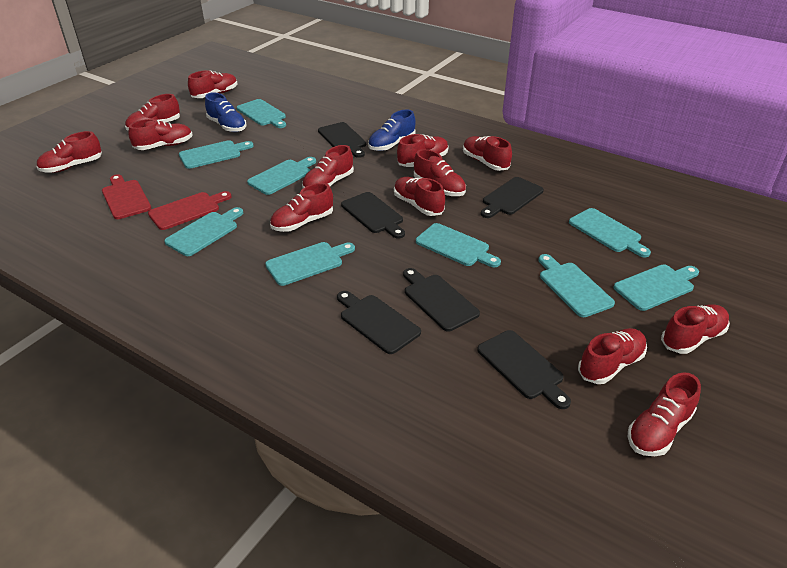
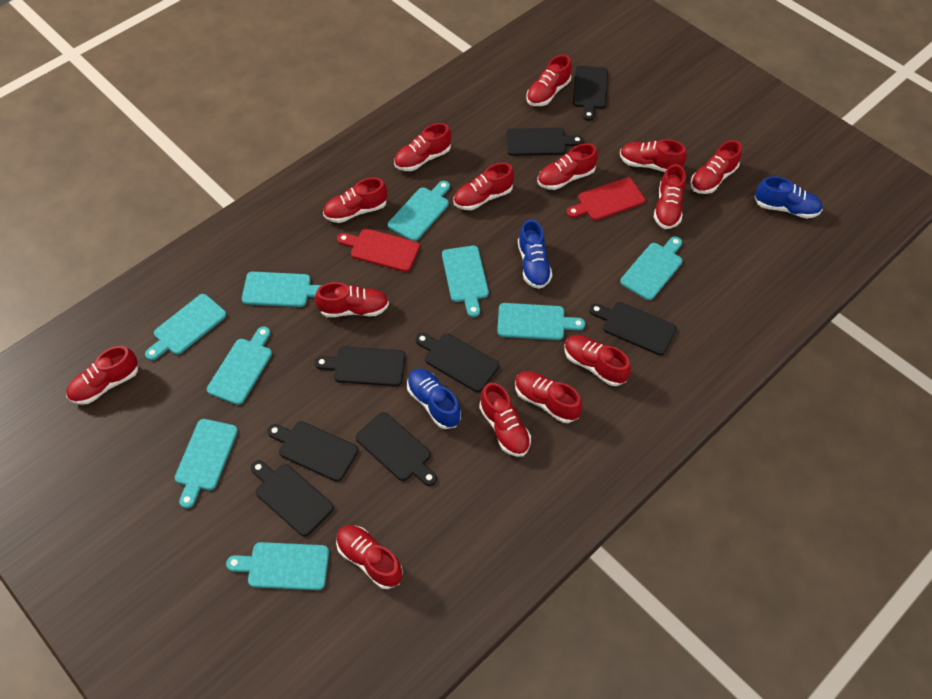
black cutting board: [318,122,366,158] [337,291,421,354] [341,192,405,239] [403,268,480,331] [477,330,571,409] [481,177,544,218] = 6 -> [251,460,334,537] [267,421,358,482] [315,346,405,386] [355,412,437,486] [415,333,499,392] [506,127,584,156] [573,66,608,121] [589,302,677,355] = 8
blue shoe: [205,92,246,132] [368,110,416,151] = 2 -> [407,369,461,429] [518,219,552,289] [755,176,823,219] = 3
red shoe: [36,131,102,173] [125,94,180,131] [128,119,193,150] [188,70,237,98] [270,183,333,232] [302,145,354,188] [394,177,445,216] [397,134,448,167] [414,149,466,196] [463,136,512,171] [578,328,647,384] [628,372,701,456] [661,304,730,354] = 13 -> [66,346,138,405] [315,282,389,317] [323,178,387,223] [336,525,403,589] [394,123,451,171] [453,163,514,210] [479,382,531,457] [515,371,582,423] [526,55,572,106] [537,143,598,190] [564,335,631,386] [620,139,687,172] [654,164,686,229] [690,140,742,194] = 14

